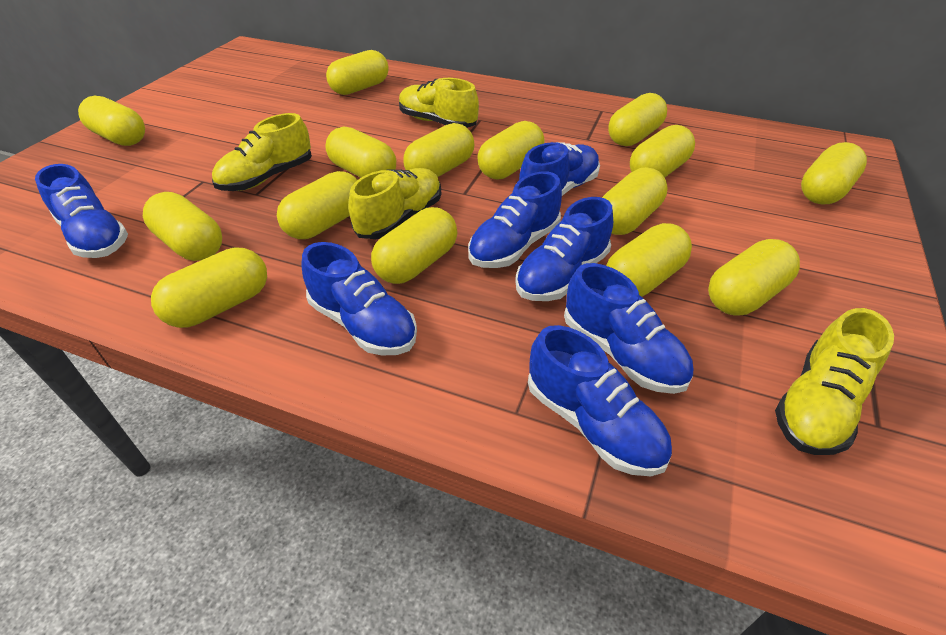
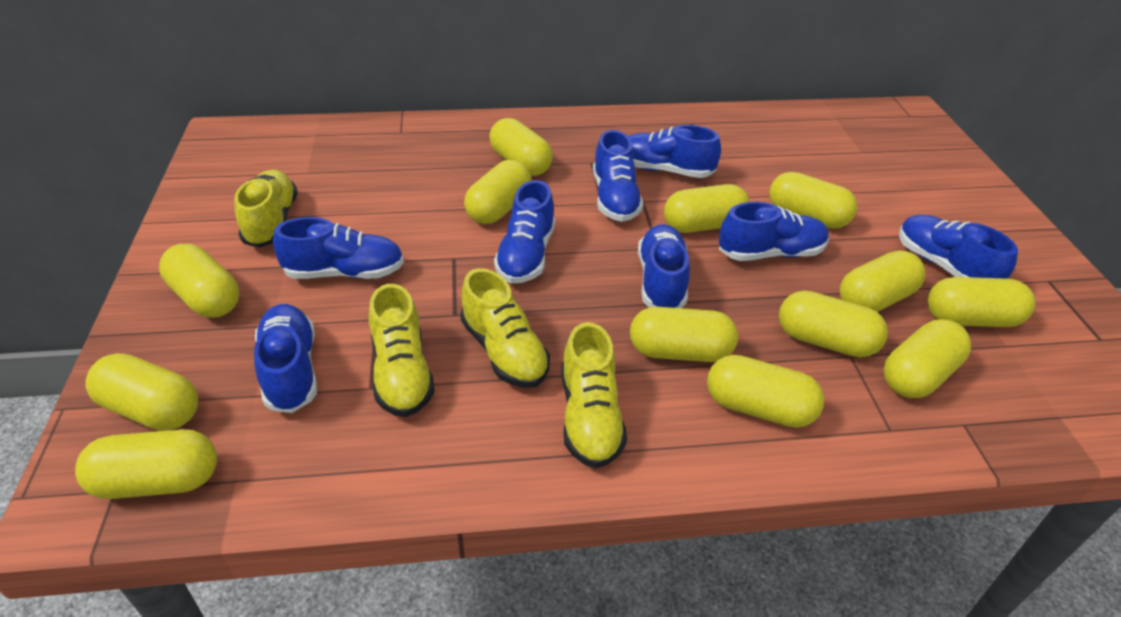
blue shoe: [35,164,128,258] [301,242,417,355] [468,171,562,268] [515,197,613,301] [519,142,600,196] [528,325,672,476] [564,263,693,394] = 7 -> [254,304,317,413] [273,217,404,279] [494,180,555,284] [593,130,643,222] [628,125,721,178] [638,224,690,308] [719,202,829,261] [899,215,1018,279] = 8
yellow capsule: [78,96,145,146] [143,192,222,261] [151,247,267,328] [277,171,358,239] [325,126,396,178] [326,50,389,95] [371,207,457,284] [403,123,474,177] [477,121,545,179] [602,167,667,235] [606,223,692,297] [608,93,667,146] [630,125,695,178] [708,239,800,315] [801,142,867,204] = 15 -> [75,429,217,499] [85,353,198,431] [159,244,239,318] [464,160,532,224] [489,118,553,176] [630,307,738,362] [664,184,750,233] [707,355,824,428] [769,172,857,229] [779,290,888,358] [839,250,926,312] [884,319,971,398] [928,277,1035,327] = 13

